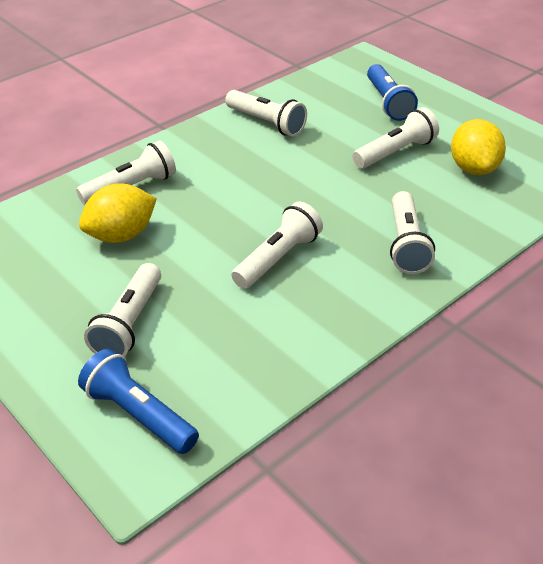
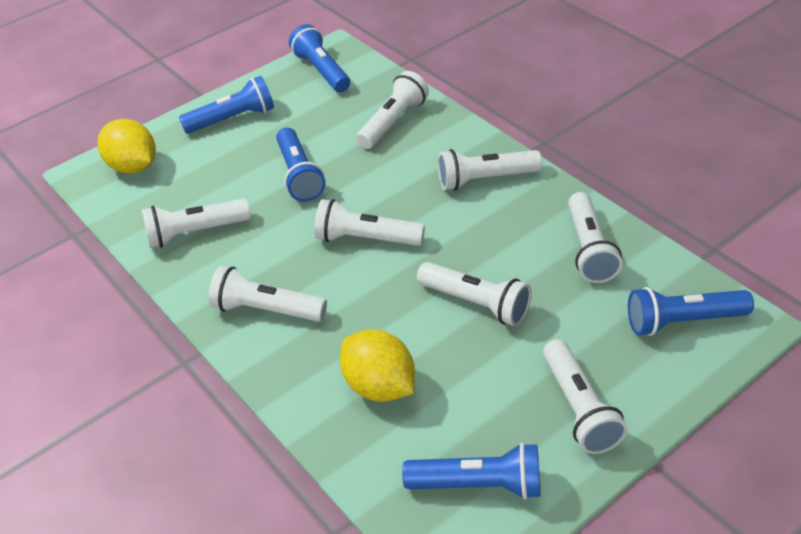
blue flashlight: [78,349,199,454] [367,64,418,121] = 2 -> [179,76,274,134] [276,128,326,202] [289,24,350,92] [402,443,540,500] [628,287,754,336] = 5
white flashlight: [76,140,176,206] [84,263,161,357] [225,90,307,137] [231,201,323,289] [352,107,439,168] [390,191,435,274] = 6 -> [142,198,251,248] [208,266,327,322] [314,199,425,246] [356,71,429,149] [417,262,532,326] [438,149,542,191] [543,339,628,454] [568,192,623,283] = 8

